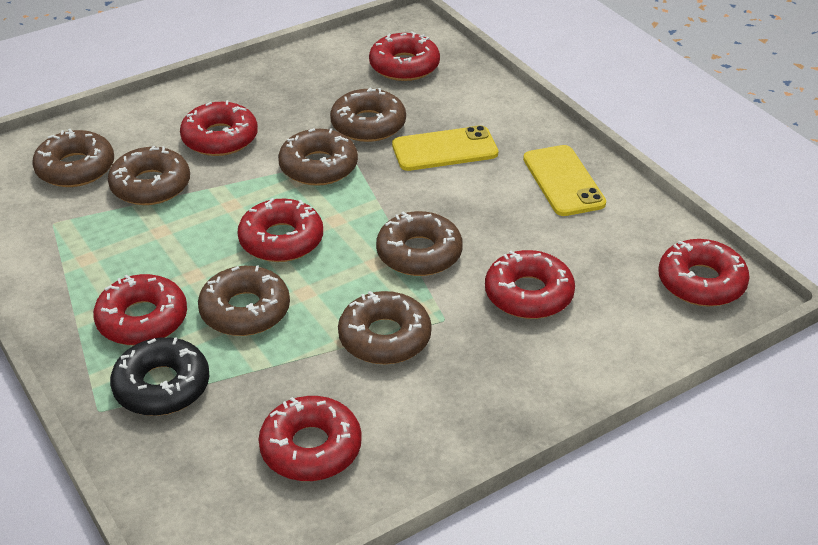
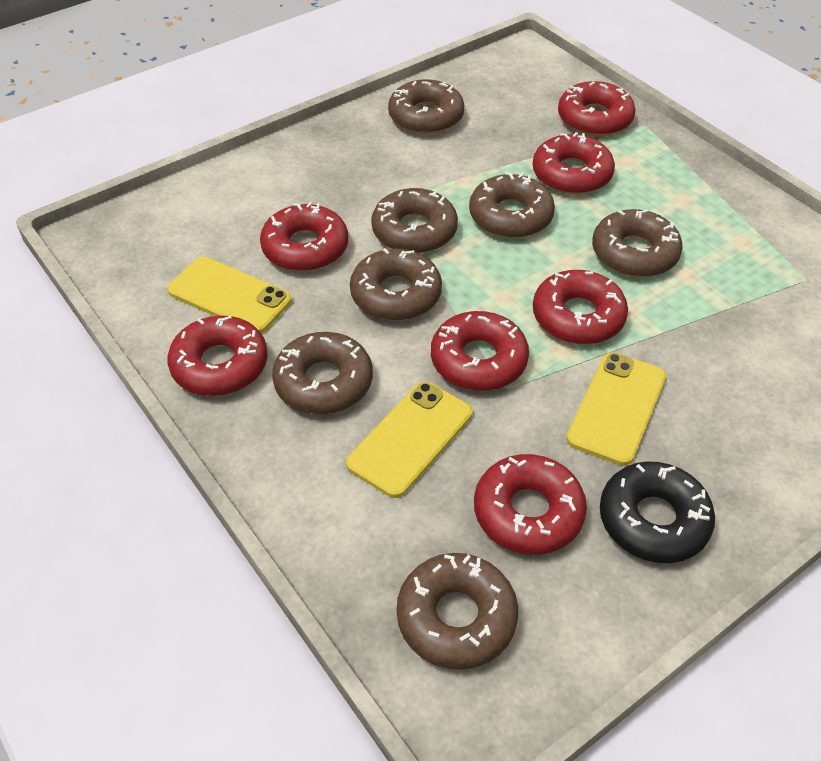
yellow phone: [392,125,498,171] [523,145,606,216] = 2 -> [167,257,292,333] [346,381,472,498] [566,352,666,466] = 3

